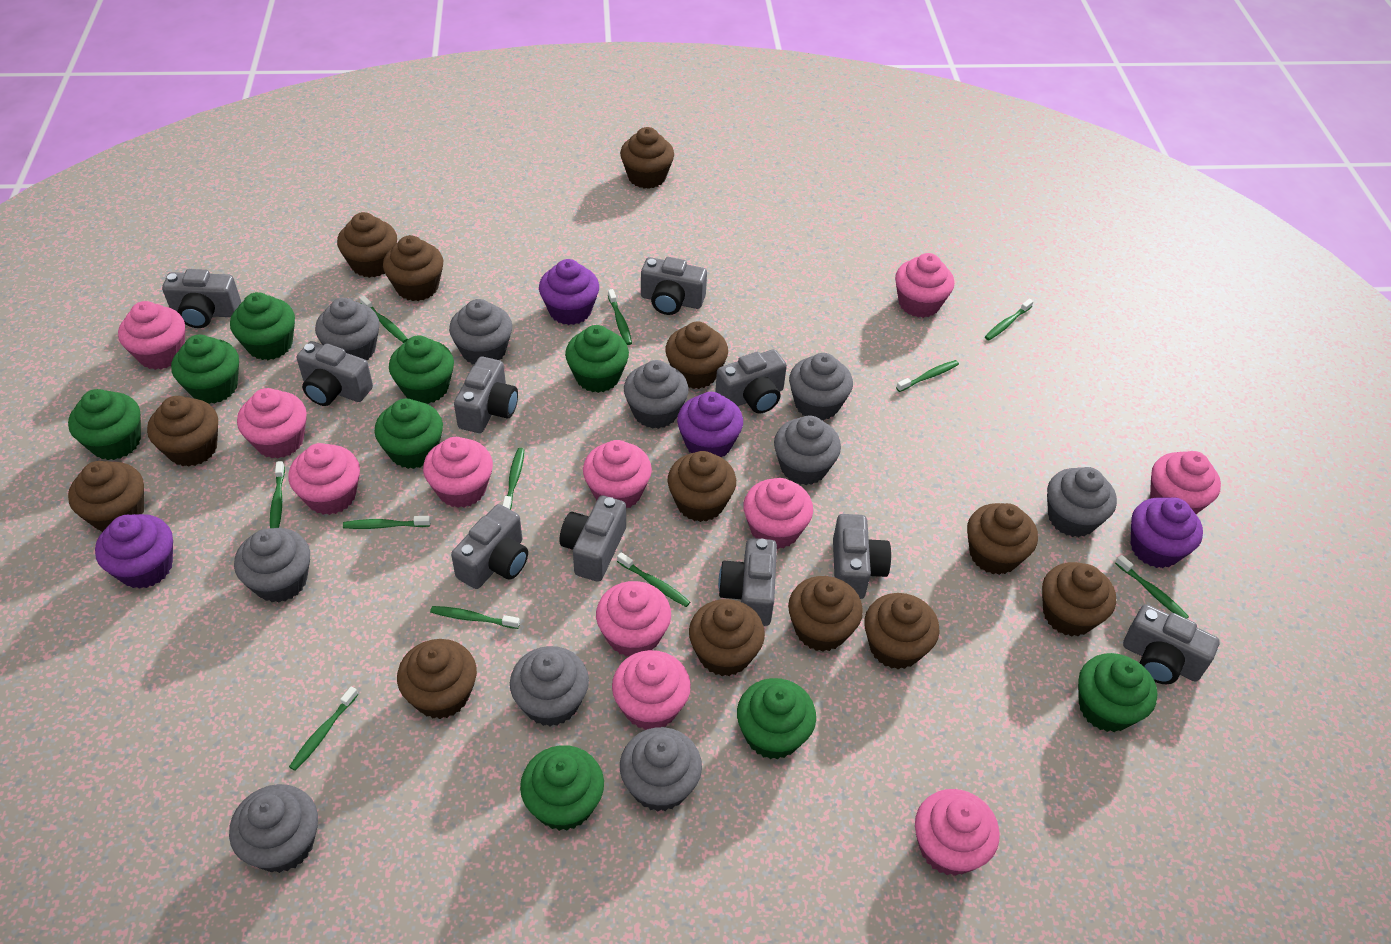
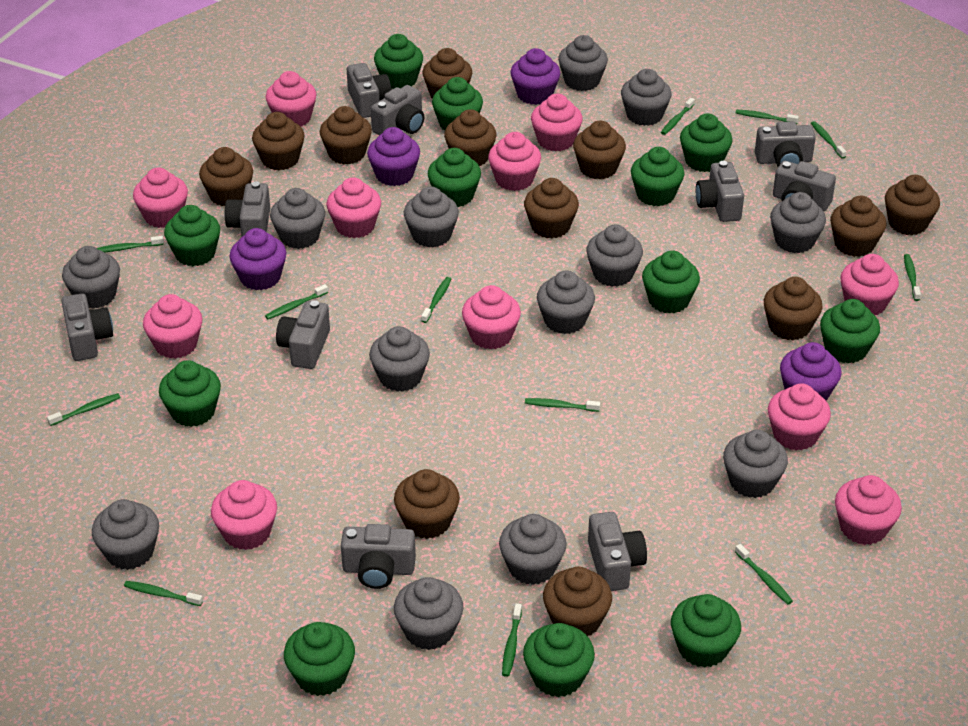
brown cupcake: [68,461,144,532] [147,396,218,467] [337,212,397,278] [383,235,443,301] [397,639,477,719] [620,127,674,189] [665,322,728,389] [668,451,736,522] [689,599,765,676] [788,576,863,652] [864,593,940,669] [967,503,1038,575] [1042,562,1116,637] = 13 -> [199,147,253,206] [252,112,305,170] [320,106,372,164] [394,469,460,539] [423,48,472,98] [444,109,496,166] [524,178,579,239] [543,567,612,636] [573,121,626,179] [764,277,823,340] [830,196,887,257] [885,175,940,235] = 12
green cupcake: [68,389,141,460] [171,335,239,404] [230,292,295,360] [374,398,443,469] [389,336,454,404] [520,745,604,831] [565,325,629,393] [737,678,816,760] [1078,653,1157,732] = 9 -> [159,360,221,427] [164,205,220,266] [284,622,355,696] [374,34,423,89] [428,148,481,207] [432,77,483,130] [523,623,595,697] [631,147,685,206] [642,250,700,314] [671,594,741,668] [680,113,732,172] [820,299,880,364] = 12
green toothbrush: [270,461,285,528] [289,686,358,771] [343,516,431,529] [360,296,408,343] [430,606,520,629] [503,448,524,510] [608,289,632,345] [617,552,690,607] [896,360,959,392] [985,299,1034,340] [1115,555,1189,619] = 11 -> [47,393,121,426] [97,236,164,252] [124,581,203,606] [265,284,328,319] [421,277,451,323] [502,603,522,677] [525,398,600,412] [661,98,695,135] [735,544,793,605] [736,110,799,124] [811,121,846,159] [904,254,921,301] = 12
grey cupcake: [229,784,318,873] [234,528,310,603] [315,298,380,360] [449,299,512,364] [510,646,589,727] [620,727,702,812] [624,360,689,429] [774,416,841,485] [789,353,853,420] [1047,467,1117,537] = 10 -> [62,246,120,309] [92,499,159,570] [270,188,325,249] [369,326,430,392] [394,577,463,650] [404,187,459,247] [499,514,567,585] [537,271,595,334] [558,35,608,91] [586,224,643,287] [621,69,672,126] [723,430,788,498] [770,192,826,253] = 13

